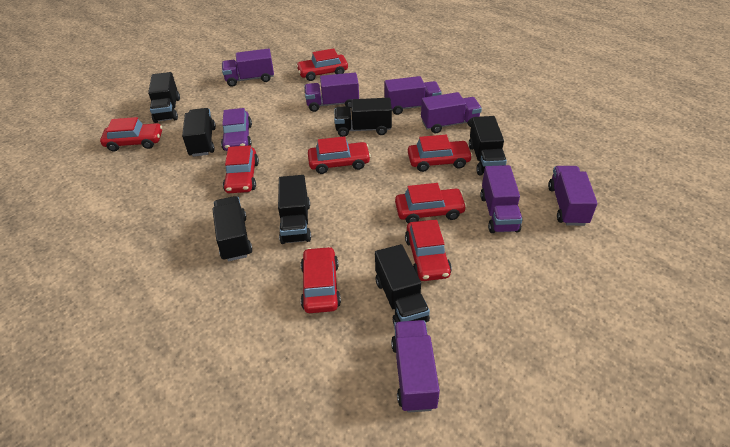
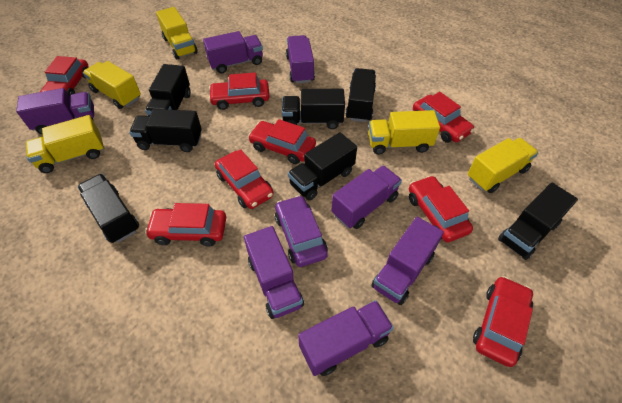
yellow truck: none = 0 -> [25,115,104,173] [83,61,141,109] [156,7,198,59] [368,110,440,155] [468,138,538,193] = 5

